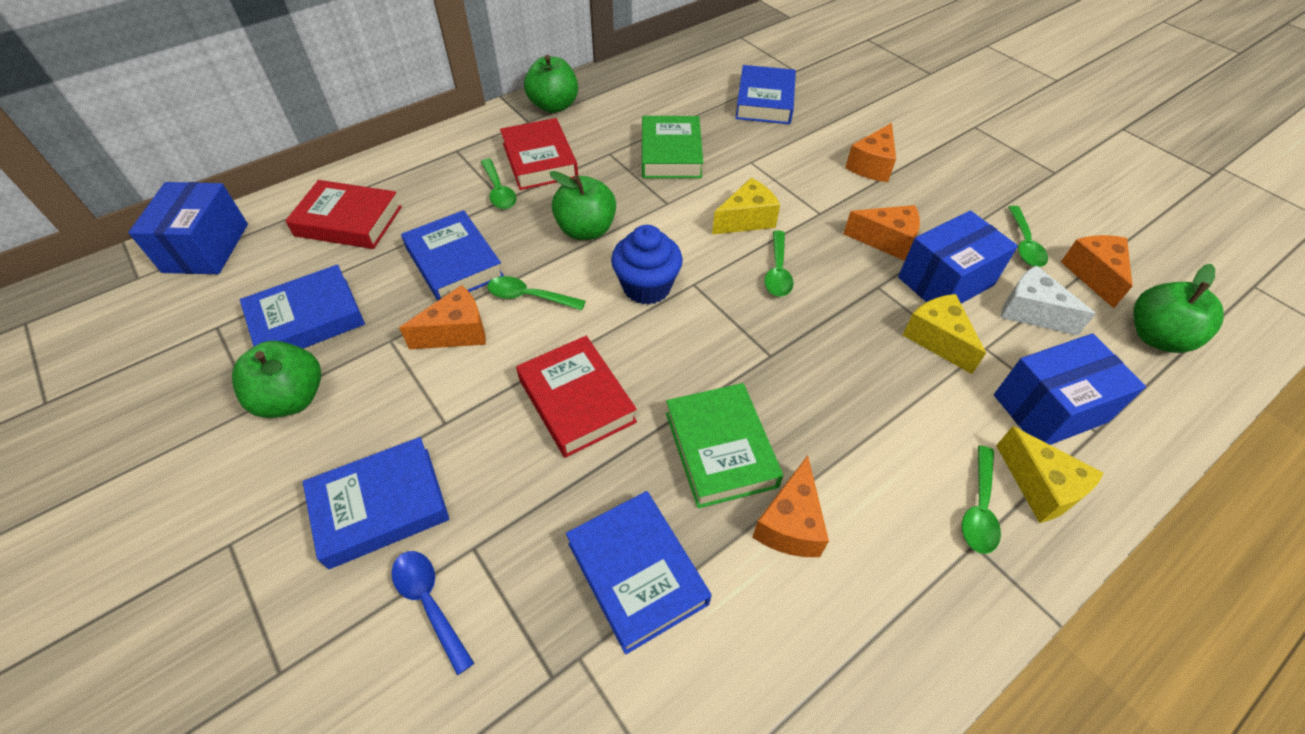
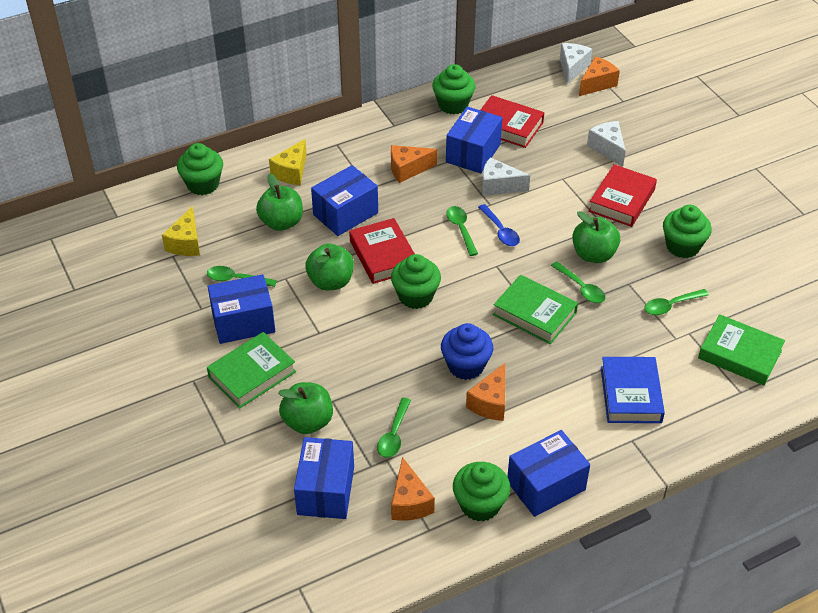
blue book: [240,264,365,349] [303,437,449,569] [401,210,504,301] [566,491,712,655] [735,65,796,124] = 5 -> [601,357,665,423] = 1
blue box: [128,182,248,274] [898,210,1018,304] [994,333,1146,445] = 3 -> [208,274,275,344] [294,437,354,519] [311,165,378,236] [446,107,502,173] [507,430,590,517] = 5
green book: [642,116,703,178] [666,383,783,508] = 2 -> [207,332,296,409] [493,275,578,344] [698,314,785,385] = 3
green cupcake: none = 0 -> [177,143,223,195] [391,254,441,309] [432,64,475,114] [453,462,511,521] [663,205,712,258] = 5
orange cheese: [399,285,486,349] [752,455,829,557] [843,205,920,261] [845,123,896,182] [1061,235,1132,308] = 5 -> [391,145,437,183] [391,457,435,521] [466,363,505,421] [579,56,620,96] = 4
white cheese: [1001,266,1096,336] = 1 -> [482,157,530,196] [560,43,592,84] [587,121,626,167] = 3
yellow cheese: [712,178,780,235] [902,294,986,374] [996,426,1103,523] = 3 -> [162,206,200,256] [269,139,307,185] = 2

